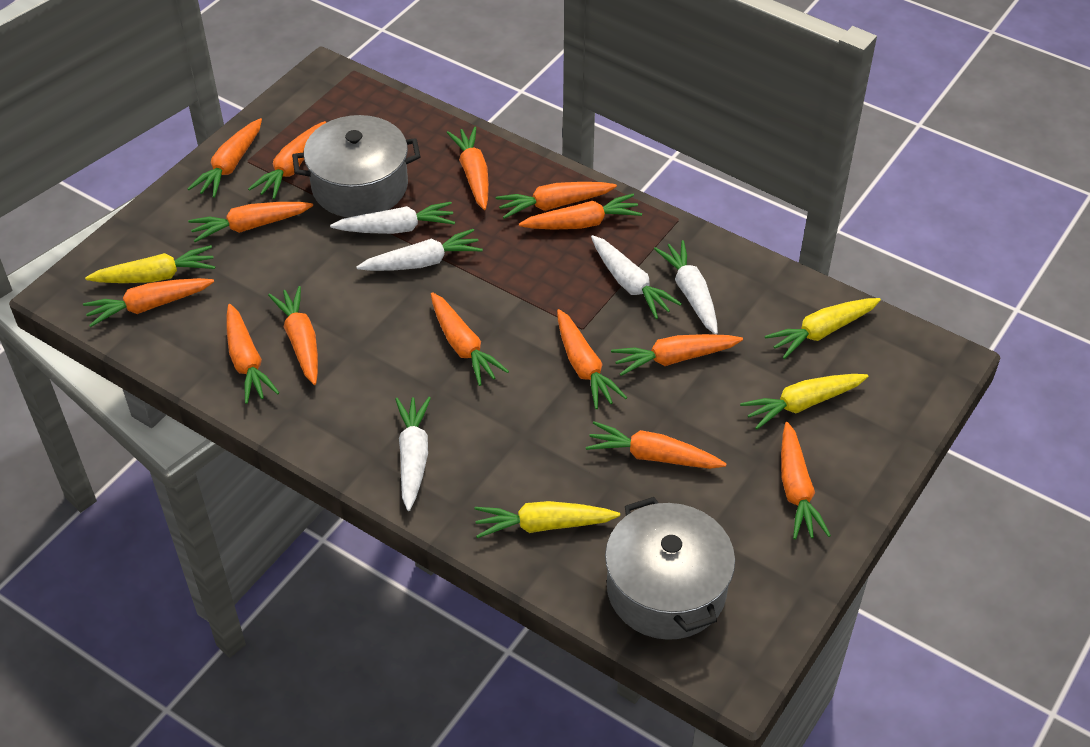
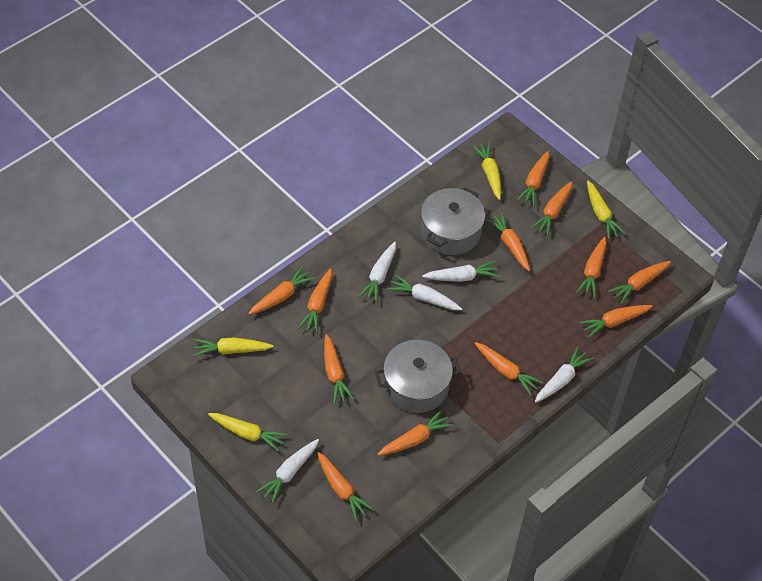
orange carrot: [83,278,214,327] [188,118,262,198] [188,202,313,242] [227,304,279,404] [248,121,326,199] [268,286,318,385] [431,292,509,386] [447,127,489,210] [496,182,617,219] [519,194,642,230] [557,309,627,409] [586,421,727,469] [611,334,743,376] [781,422,831,540] = 14 -> [248,266,315,315] [298,269,332,333] [317,452,374,521] [324,334,354,404] [377,409,453,456] [475,342,543,396] [485,212,530,271] [516,151,549,207] [531,182,572,236] [576,237,606,298] [579,305,653,338] [608,261,671,304] = 12

